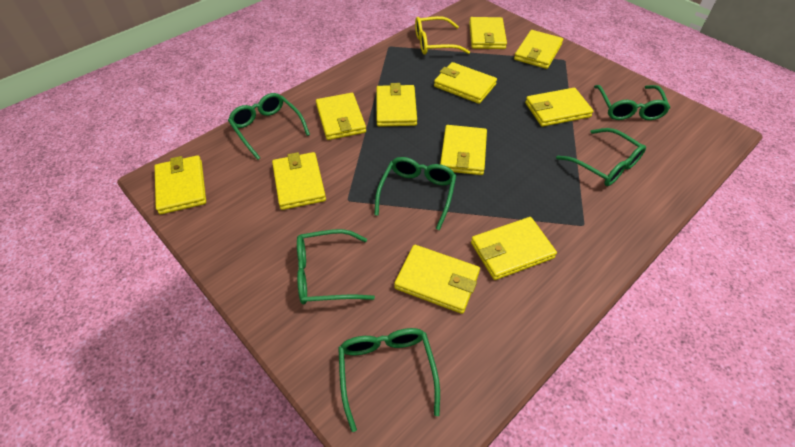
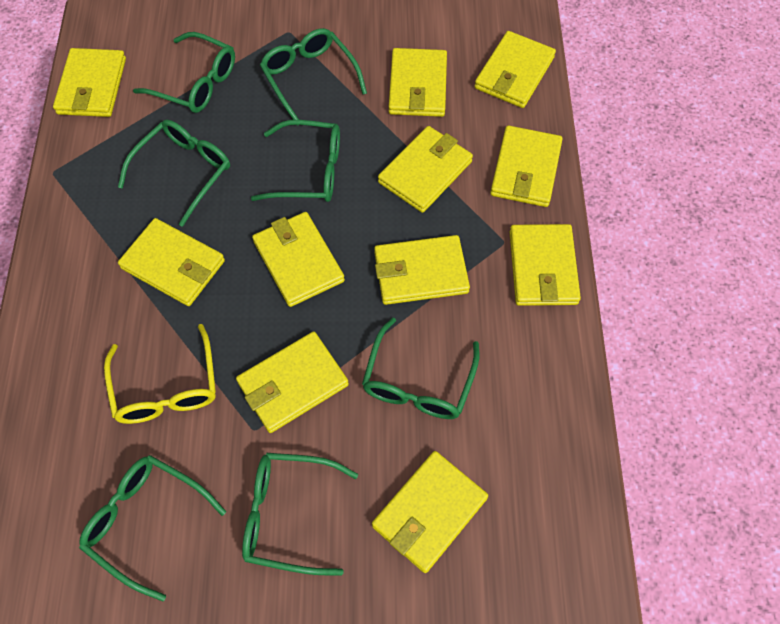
green glasses: [228,93,310,160] [297,229,375,304] [338,328,440,432] [374,157,456,230] [556,128,646,186] [594,85,670,120] = 6 -> [79,455,226,601] [118,120,230,227] [133,32,235,113] [242,453,358,576] [251,120,340,202] [260,28,367,126] [362,318,480,419] = 7

